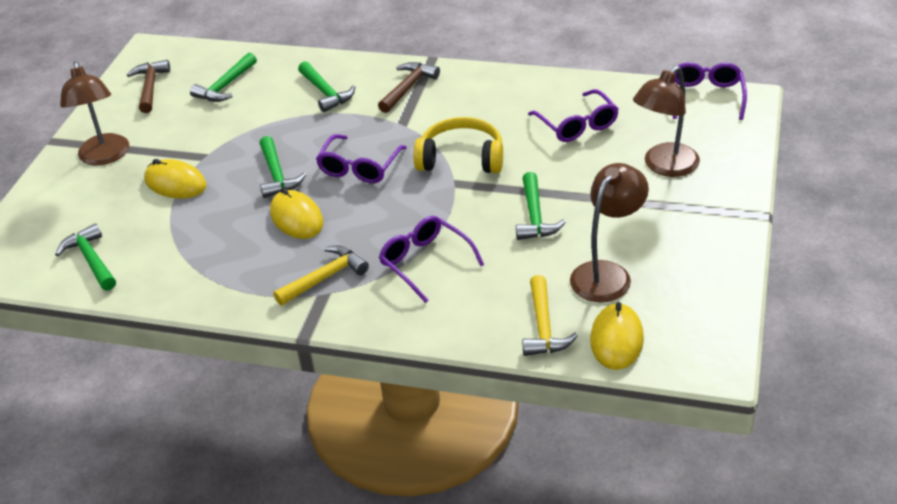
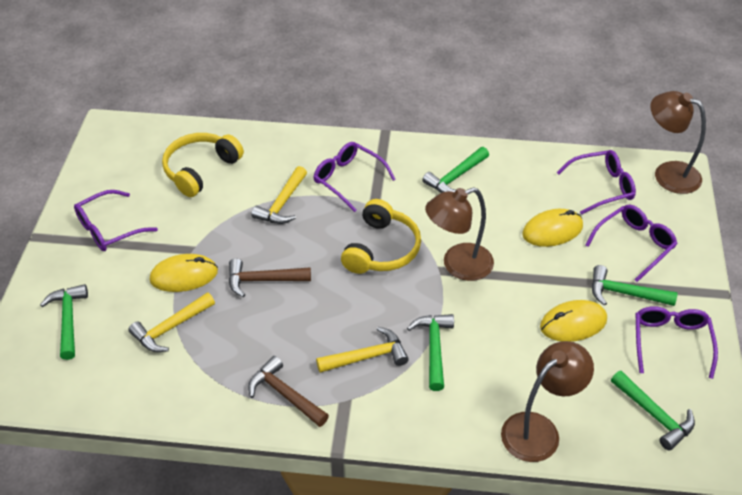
purple glasses: [316,134,407,183] [379,216,484,303] [528,89,619,142] [673,62,747,120] = 4 -> [74,190,158,251] [314,142,396,212] [557,150,636,215] [585,205,678,282] [636,306,718,379] = 5
yellow hammer: [273,245,369,306] [522,275,578,356] = 2 -> [128,292,215,352] [251,166,307,224] [316,327,409,373] = 3
yellow headphones: [413,117,503,173] = 1 -> [162,133,244,197] [341,199,421,274] = 2

